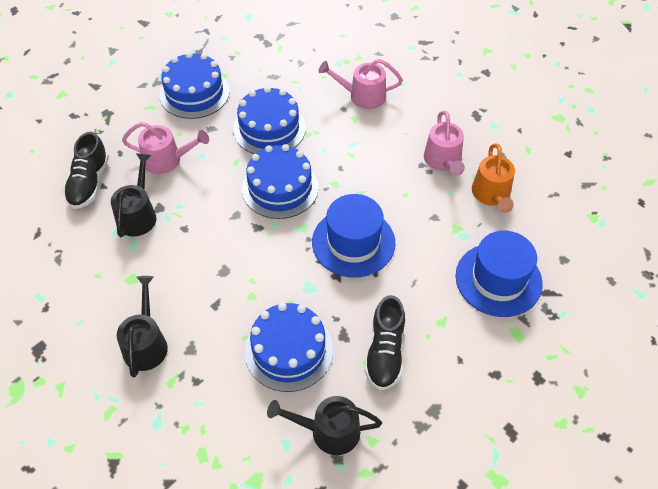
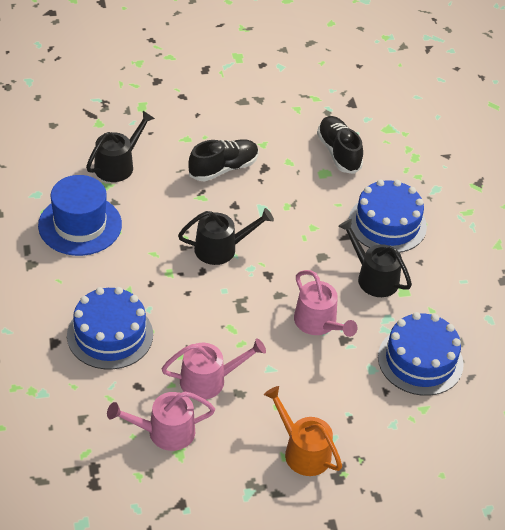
blue cake: [159,52,230,119] [233,86,306,154] [242,144,318,219] [245,303,333,392] = 4 -> [67,287,153,370] [348,179,427,253] [378,312,464,396] = 3
blue hat: [312,194,395,278] [456,231,543,317] = 2 -> [38,175,122,256] = 1

